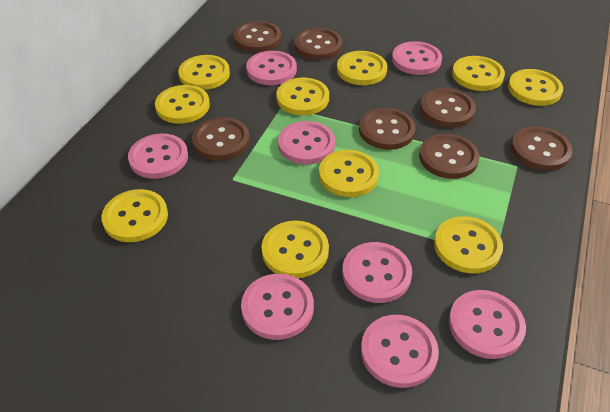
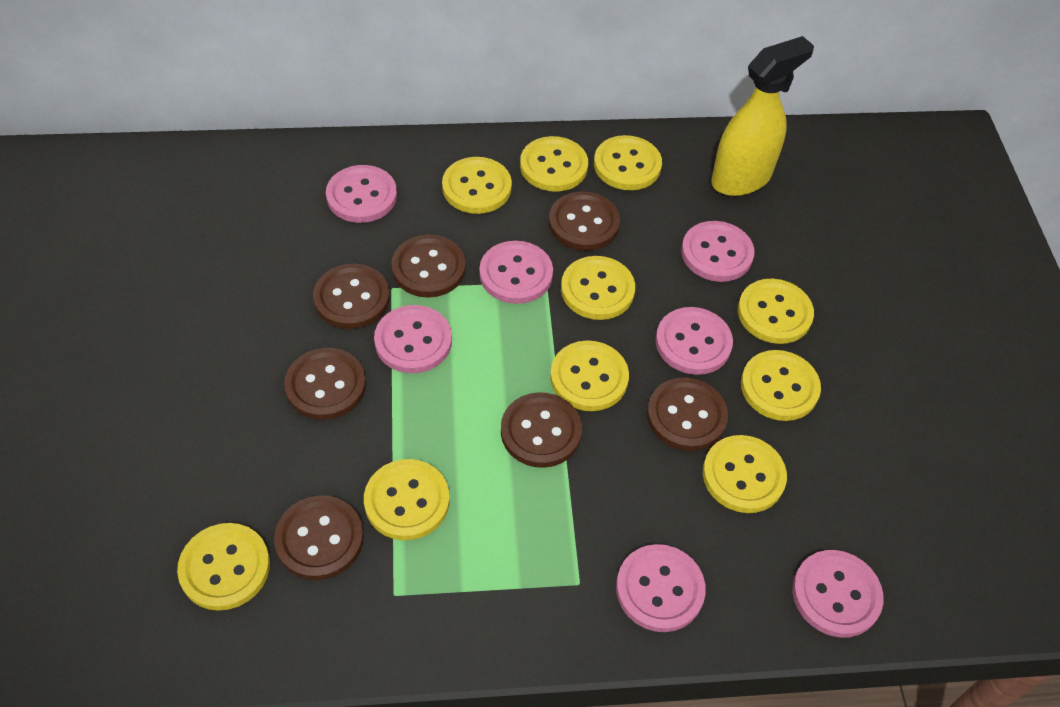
pink button: [128,133,188,179] [241,274,314,340] [246,51,297,85] [278,121,335,165] [342,242,412,303] [361,315,439,388] [392,41,442,75] [449,290,526,359] = 8 -> [326,165,397,223] [374,305,452,373] [479,241,553,304] [616,544,706,632] [656,307,733,375] [681,221,754,282] [792,550,884,638] = 7
yellow spray bottle: none = 0 -> [711,36,814,196] = 1

